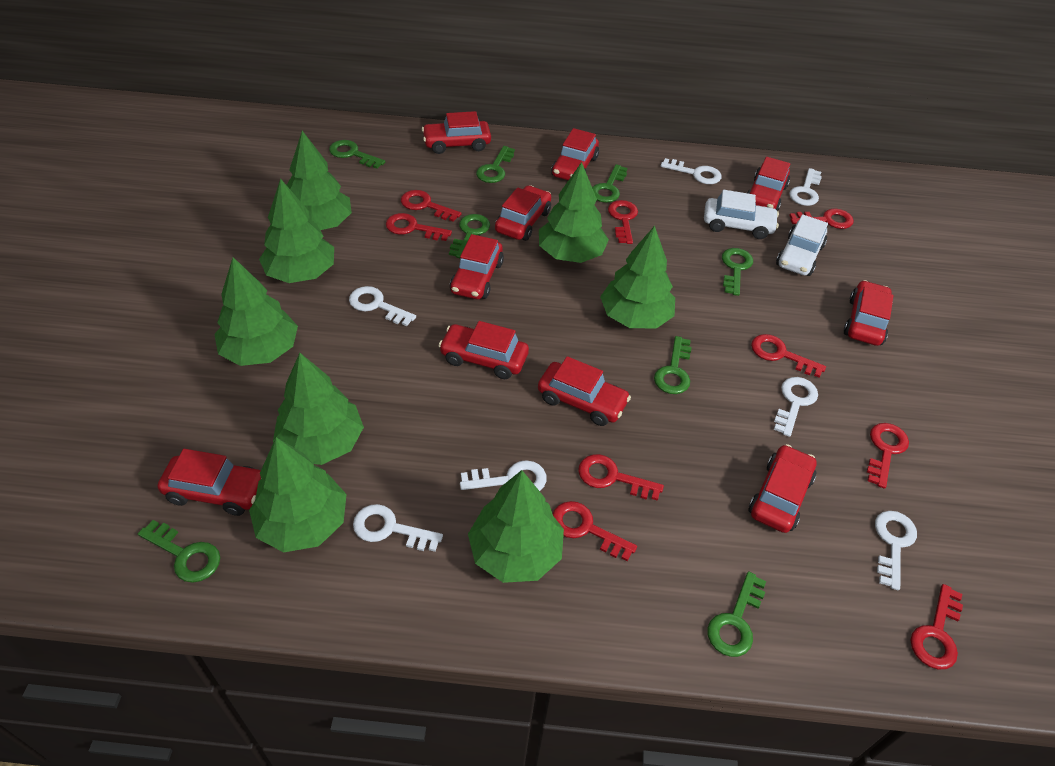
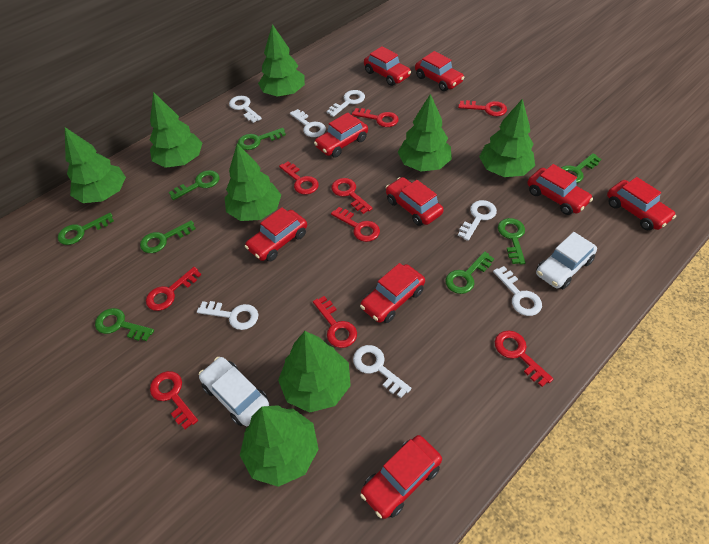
red car: [157,449,261,516] [422,111,491,154] [438,321,529,379] [450,234,504,299] [495,185,551,241] [538,356,631,426] [551,128,599,180] [747,157,790,211] [749,444,817,533] [844,280,894,346] = 10 -> [245,207,307,262] [314,112,368,158] [360,263,425,323] [360,435,442,519] [364,46,411,86] [386,177,444,226] [415,51,465,91] [527,164,593,215] [607,177,676,230] = 9

